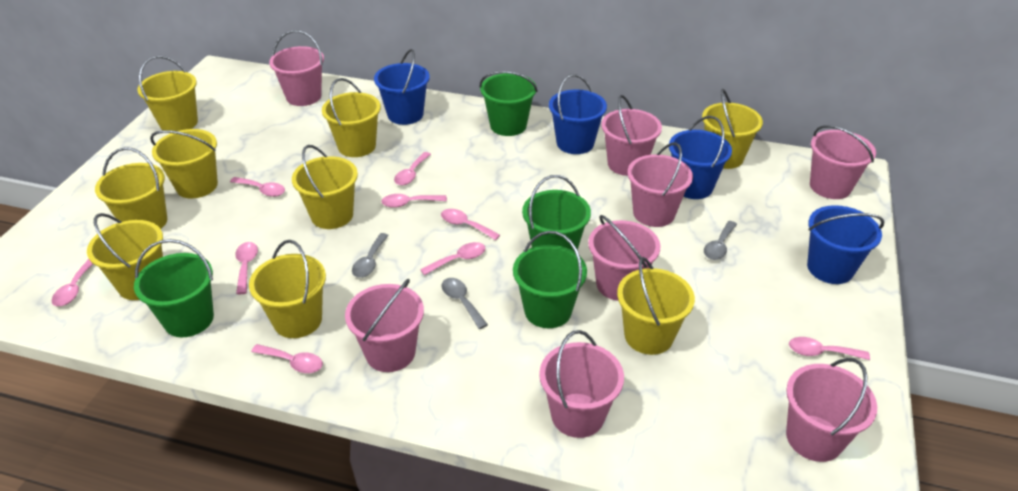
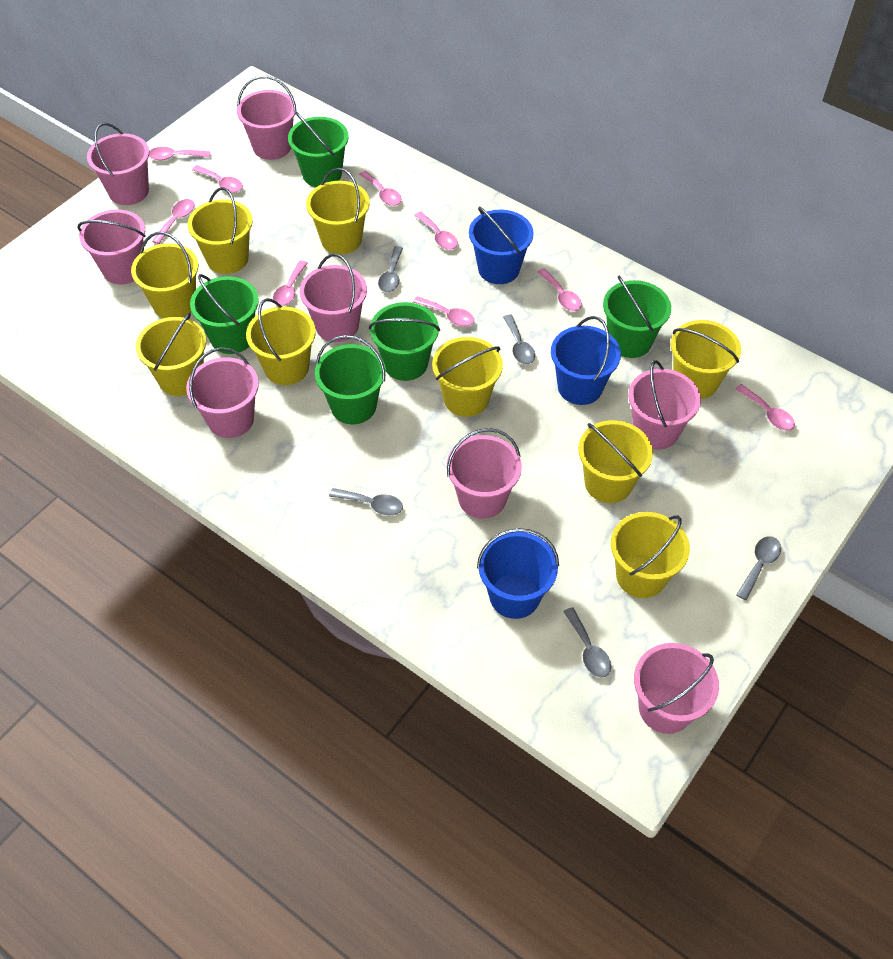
blue bucket: [374,49,430,125] [549,74,607,154] [669,116,732,199] [807,205,884,284] = 4 -> [469,206,534,284] [477,528,559,619] [551,316,621,405] = 3
green bucket: [134,239,214,337] [480,71,538,136] [513,231,587,328] [522,175,591,252] = 4 -> [190,274,259,354] [288,112,349,187] [315,335,386,424] [369,302,440,381] [603,276,671,358] = 5
grey spoon: [352,233,389,278] [442,278,488,329] [704,221,737,260] = 3 -> [329,488,403,515] [378,246,403,292] [503,315,535,364] [563,607,611,677] [736,536,781,600] = 5

